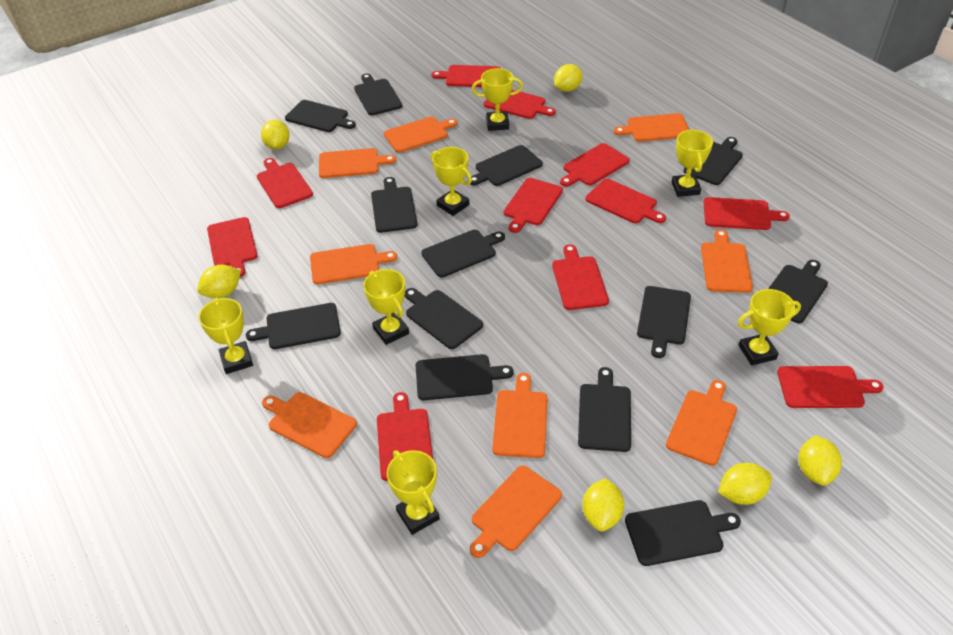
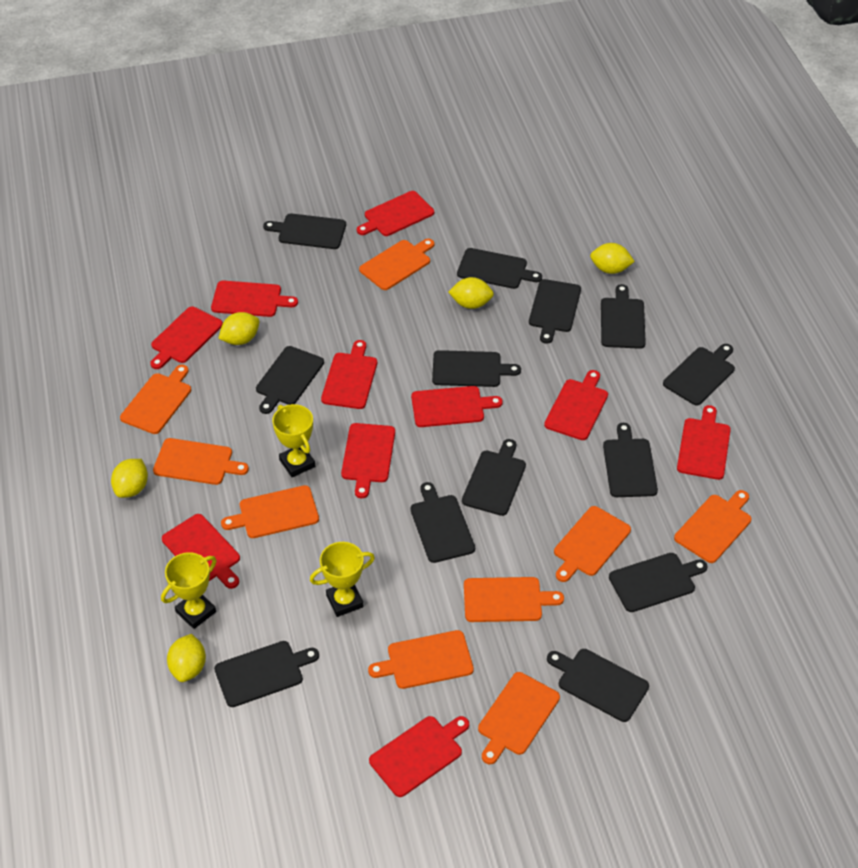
red cutting board: [207,217,258,277] [257,158,313,208] [377,392,433,481] [431,65,501,87] [483,90,556,119] [504,178,563,233] [552,244,609,310] [560,143,630,187] [585,179,666,223] [703,197,790,230] [777,366,884,408] = 11 -> [150,306,223,369] [162,514,240,589] [211,280,298,317] [321,340,377,409] [341,423,395,498] [357,191,434,236] [369,716,469,797] [411,386,503,427] [544,370,608,440] [677,405,731,480] = 10
yellow lemon: [197,265,241,299] [261,120,289,150] [554,64,583,92] [582,478,624,532] [718,463,772,505] [799,435,842,486] = 6 -> [111,459,148,498] [167,634,206,682] [218,312,260,345] [448,277,494,309] [590,243,635,274] = 5
yellow trophy: [199,298,253,374] [363,269,409,345] [387,450,440,535] [431,147,472,216] [472,68,523,131] [672,130,713,197] [738,289,801,365] = 7 -> [161,552,217,629] [272,404,315,477] [310,542,375,617] = 3

